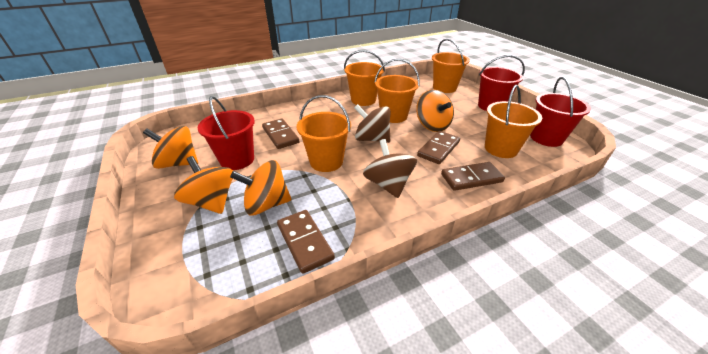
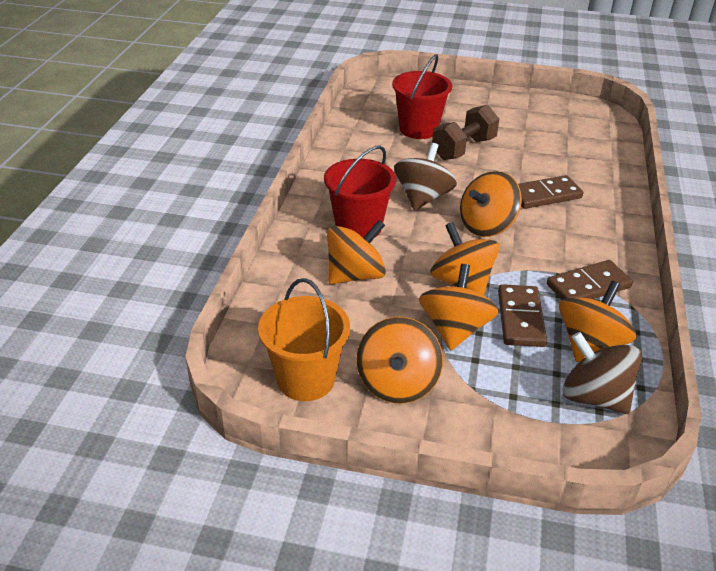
brown domino: [262,118,300,149] [277,210,335,274] [417,131,460,164] [441,162,505,191] = 4 -> [498,284,547,347] [518,175,583,209] [547,260,633,300] = 3
brown dumbbell: none = 0 -> [432,105,499,160] = 1
orange bucket: [297,95,351,172] [344,50,385,106] [374,59,420,123] [432,39,470,93] [485,85,542,158] = 5 -> [258,278,350,401] = 1
orange spinning top: [143,126,198,169] [174,156,233,214] [230,160,291,216] [416,90,454,132] = 4 -> [327,220,386,284] [356,317,443,404] [419,264,499,350] [430,222,500,295] [460,171,522,237] [559,281,637,362] = 6
red bucket: [197,96,255,170] [478,55,525,111] [530,77,591,147] = 3 -> [324,146,396,237] [392,54,452,139] = 2

